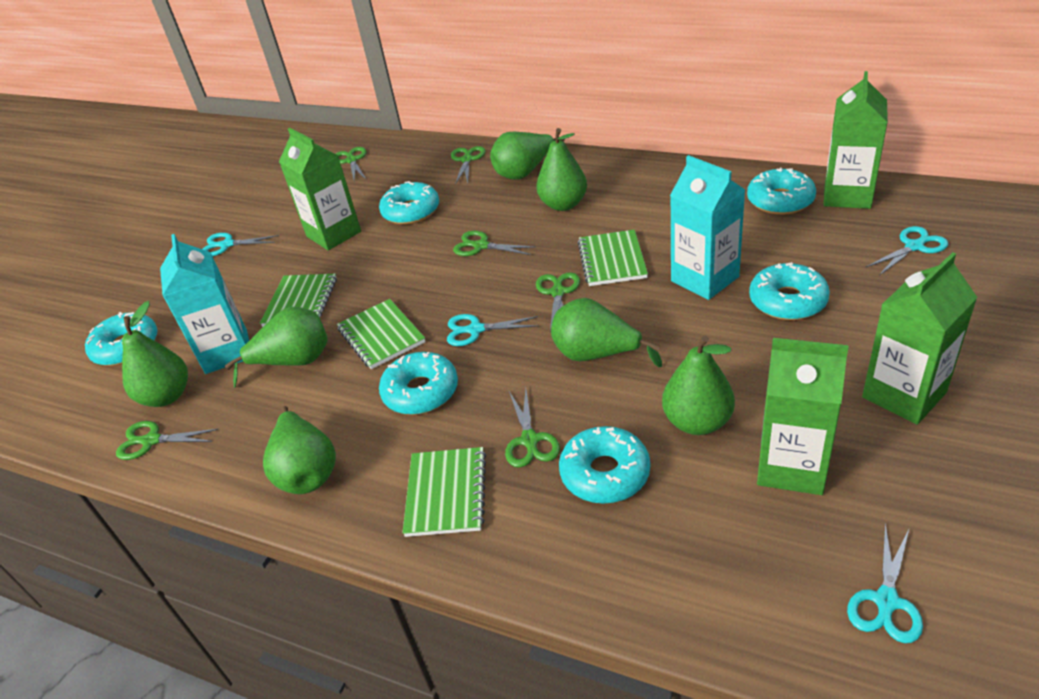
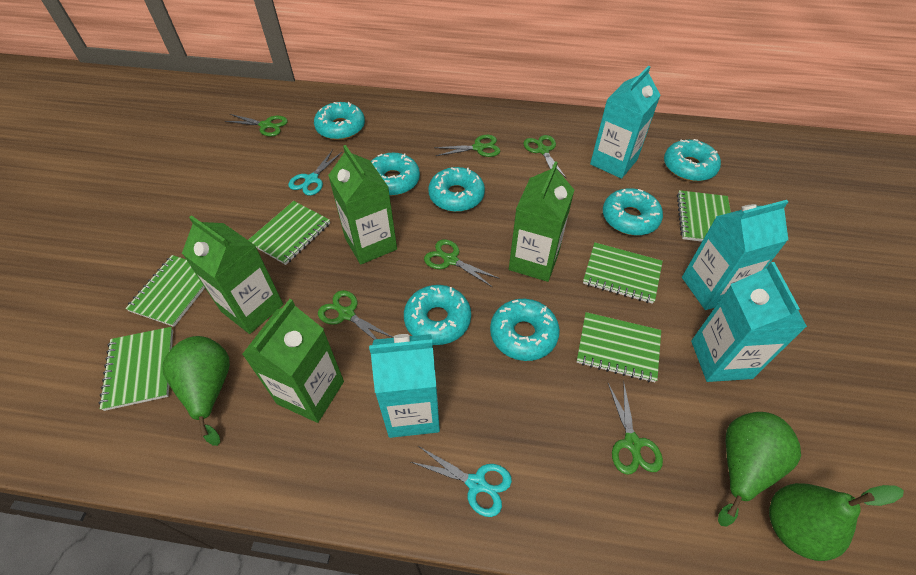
green notebook: [260,274,337,327] [337,299,425,369] [402,447,486,537] [578,230,648,286] = 4 -> [98,327,173,411] [125,255,205,327] [248,201,330,265] [577,312,661,382] [583,242,663,304] [677,190,731,242] = 6
green pear: [122,301,188,407] [225,307,328,388] [263,406,336,494] [490,132,565,180] [536,128,587,211] [551,298,662,367] [662,335,735,435] = 7 -> [162,336,230,446] [718,412,801,527] [769,483,904,561] = 3
turquoise carton: [160,234,249,374] [670,155,745,300] = 2 -> [369,334,440,438] [590,65,661,179] [682,200,789,310] [691,262,807,382] = 4
turquoise donut: [85,312,158,366] [379,181,439,225] [379,352,458,415] [559,426,650,504] [747,168,816,215] [749,262,830,320] = 6 -> [314,102,365,140] [371,153,420,196] [404,285,471,345] [429,167,485,212] [490,299,560,361] [603,188,663,236] [664,139,721,182] = 7
turquoise scissors: [203,233,278,256] [447,314,538,346] [847,524,923,643] [865,226,948,275] = 4 -> [288,150,342,195] [411,447,512,517] = 2

